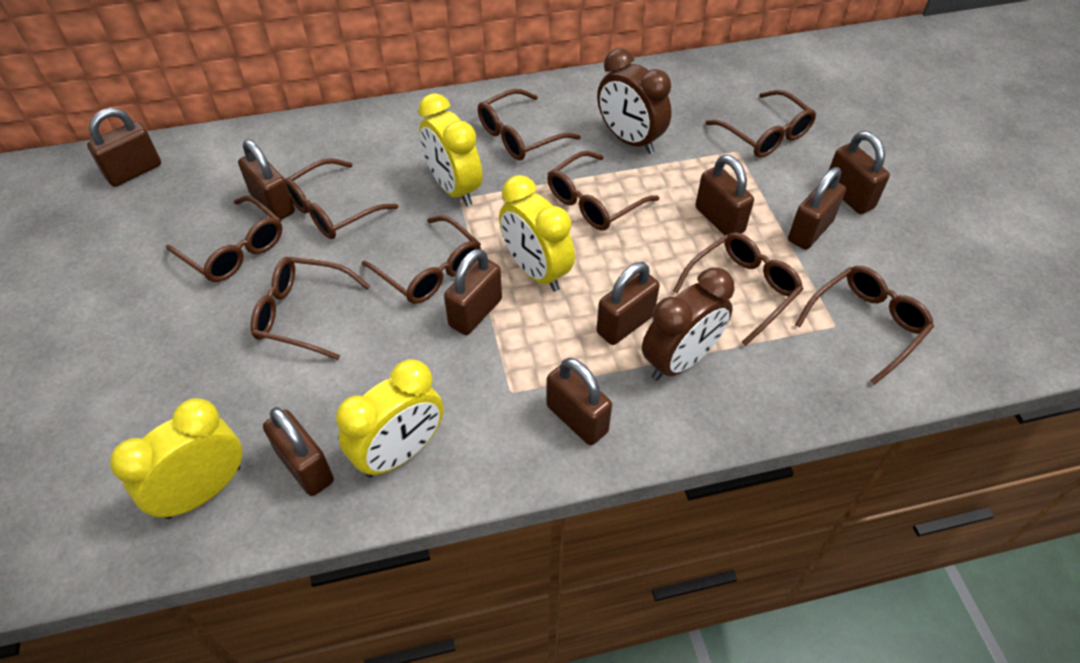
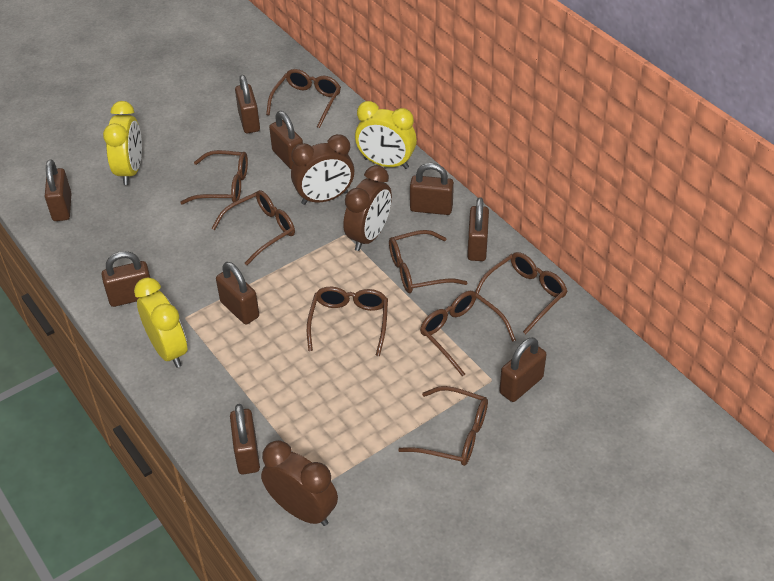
brown clock: [597,48,672,154] [642,268,734,381] = 2 -> [261,440,338,526] [291,134,355,205] [343,165,392,251] = 3
brown glasses: [166,196,283,282] [250,257,370,360] [285,158,398,239] [362,215,481,304] [478,89,581,160] [547,151,659,230] [673,232,803,346] [705,90,816,158] [795,266,934,385] = 9 -> [180,150,248,205] [211,190,295,265] [266,69,341,128] [307,287,388,356] [389,230,468,293] [398,386,488,466] [420,291,516,377] [475,252,567,334] = 8
yellow clock: [110,398,242,519] [336,359,444,478] [418,93,482,206] [499,175,575,292] = 4 -> [103,101,142,185] [134,277,187,368] [355,101,417,169] = 3

